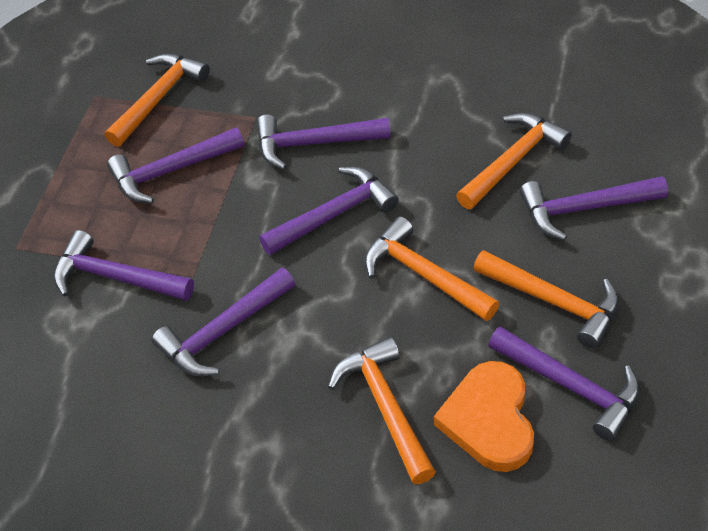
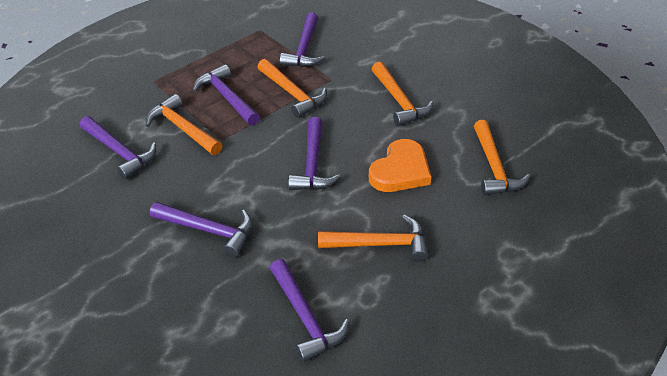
purple hammer: [54,230,194,301] [107,127,244,203] [152,268,295,376] [256,114,390,170] [259,167,399,255] [488,326,640,441] [520,176,668,240] = 7 -> [80,116,156,180] [150,202,253,257] [193,64,260,126] [270,259,349,362] [280,12,325,67] [288,117,341,190] = 6

